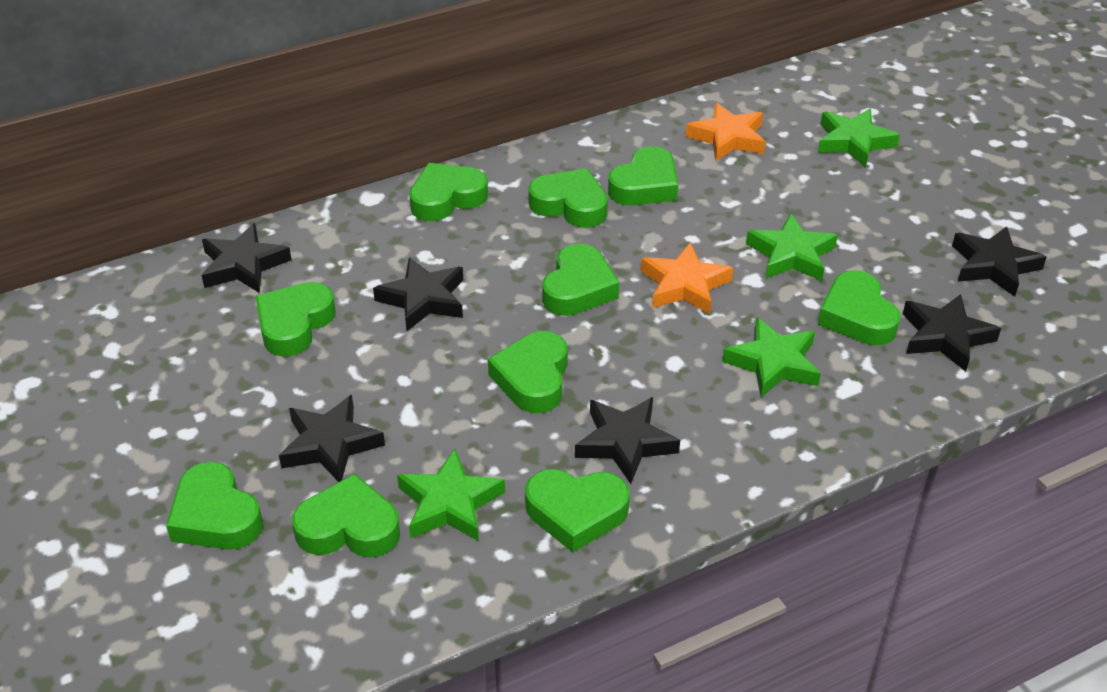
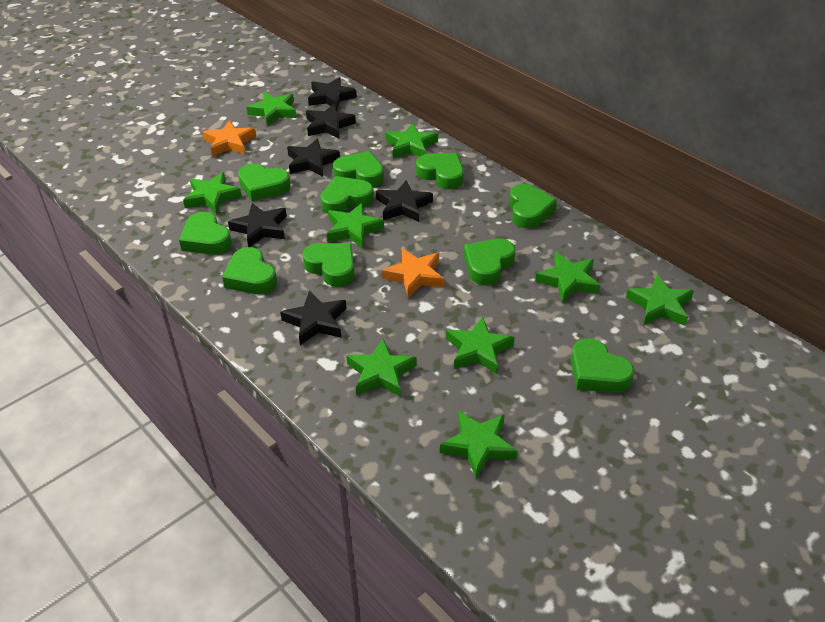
green star: [397,449,505,541] [722,317,821,398] [746,214,838,281] [818,109,900,167] = 4 -> [183,172,242,214] [247,92,297,126] [327,203,384,248] [346,338,417,397] [385,123,438,158] [440,411,518,479] [446,316,515,374] [535,252,600,303] [626,274,694,326] = 9

